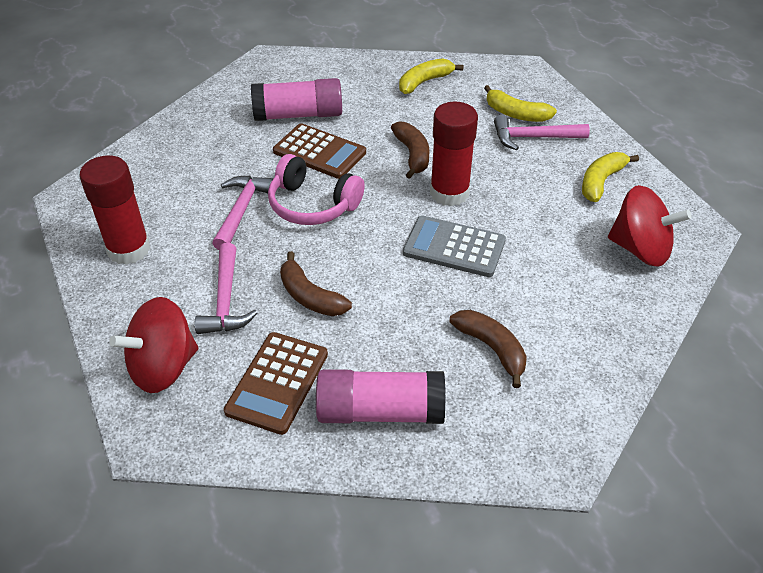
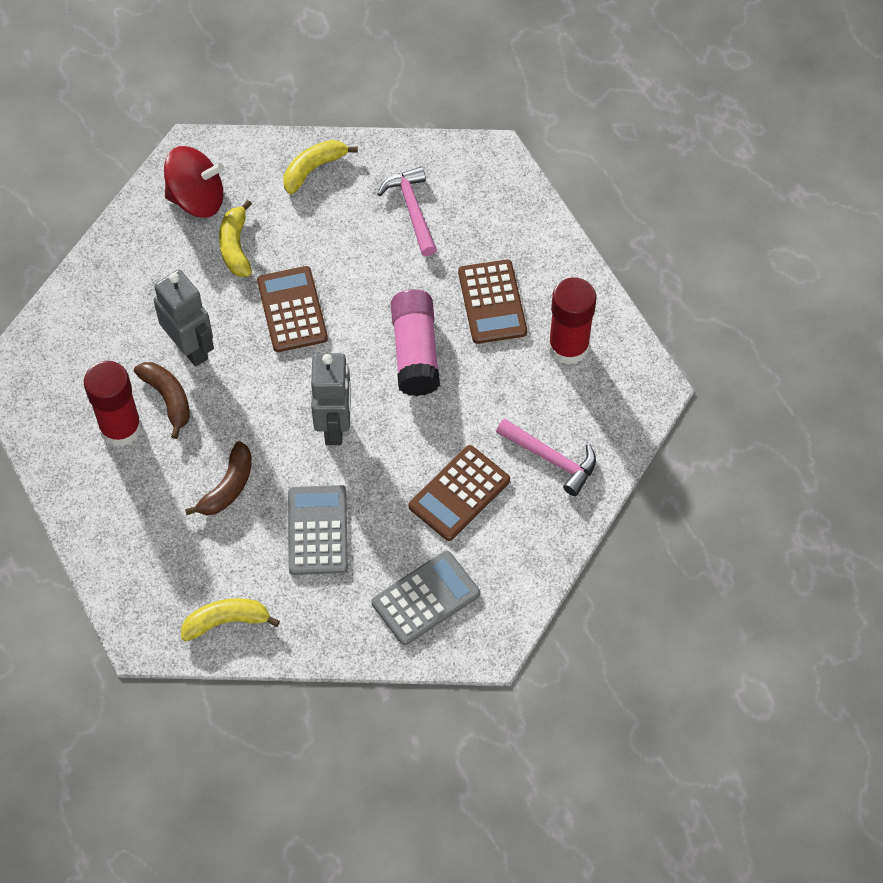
brown banana: [280,251,352,316] [391,121,430,179] [449,310,527,388] = 3 -> [134,362,190,439] [185,441,252,515] = 2
brown calculator: [224,332,328,435] [273,123,366,179] = 2 -> [257,266,328,352] [409,445,510,541] [458,259,527,344] = 3
grey calculator: [403,215,506,277] = 1 -> [288,485,348,575] [371,550,480,645] = 2
grey robot: none = 0 -> [153,270,214,367] [311,353,351,445] = 2
pink glue stick: [251,78,342,121] [316,369,446,424] = 2 -> [391,289,440,396] = 1
pink hammer: [195,243,258,334] [212,176,274,250] [494,115,590,150] = 3 -> [377,166,437,256] [496,418,596,496] = 2
pink headphones: [268,154,365,225] = 1 -> none = 0
red spinning top: [109,297,198,393] [608,185,692,267] = 2 -> [164,146,224,218] = 1

